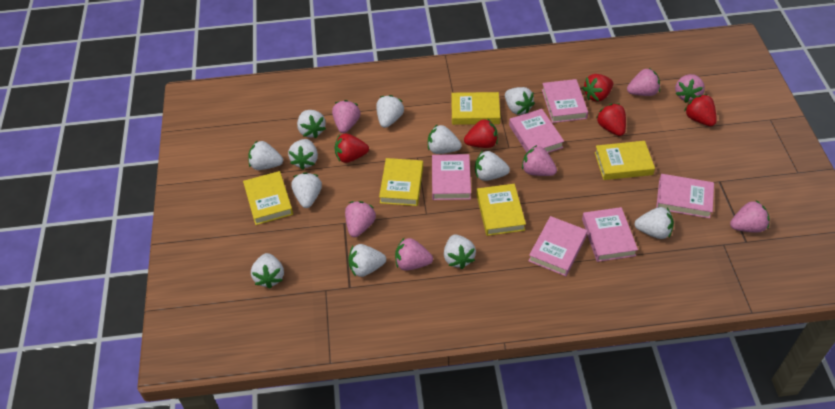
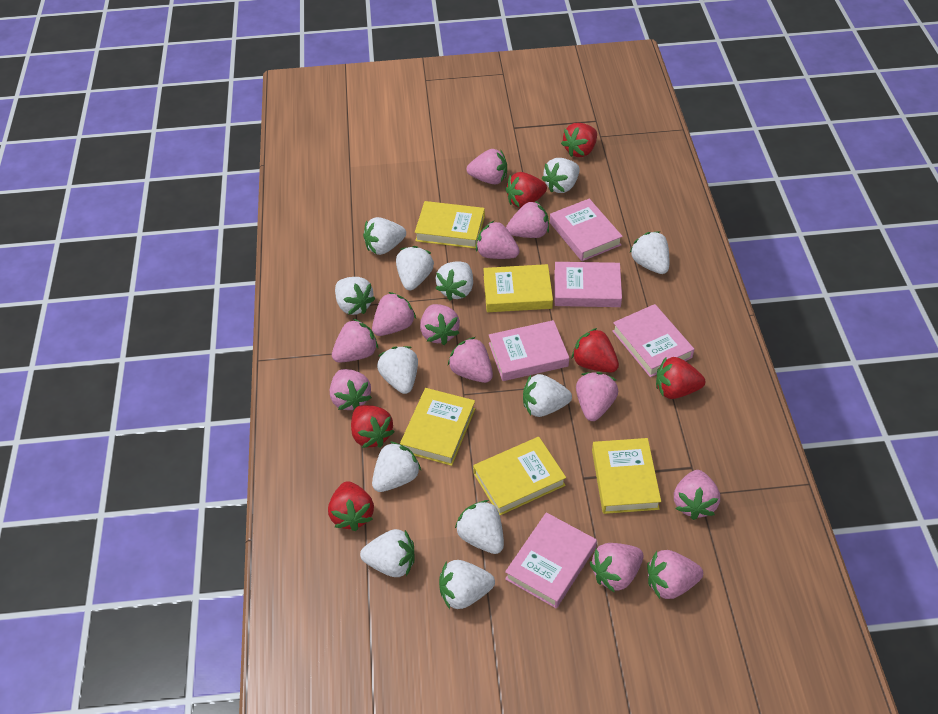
pink book: [432,154,471,200] [509,109,564,153] [529,216,587,276] [542,79,588,123] [582,207,638,262] [656,174,714,218] = 6 -> [489,320,569,381] [505,512,597,608] [550,199,623,261] [554,262,622,307] [612,304,694,377] = 5
pink strawberry: [332,100,360,133] [345,201,376,237] [395,238,433,271] [522,145,557,176] [627,68,660,96] [675,74,705,103] [730,200,770,233] = 7 -> [330,369,372,410] [332,319,378,363] [372,292,416,336] [420,304,460,345] [448,337,493,383] [467,149,507,184] [476,221,520,259] [506,201,549,238] [576,372,618,421] [590,543,643,593] [647,550,703,599] [674,470,720,520] = 12
red strawberry: [335,134,369,163] [464,118,498,148] [582,74,613,102] [596,104,626,136] [684,94,717,126] = 5 -> [328,481,374,531] [351,405,395,448] [505,172,547,208] [561,123,597,157] [572,328,619,373] [656,356,705,399] = 6

